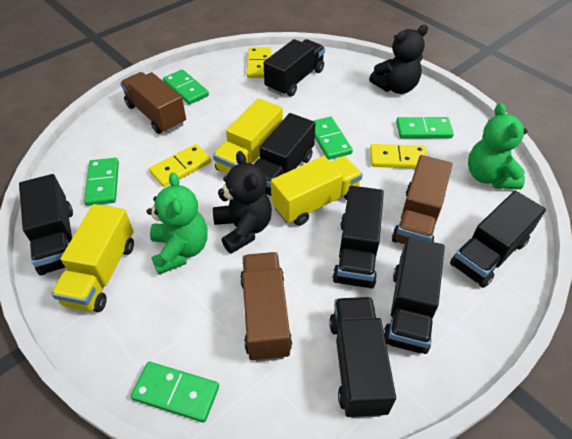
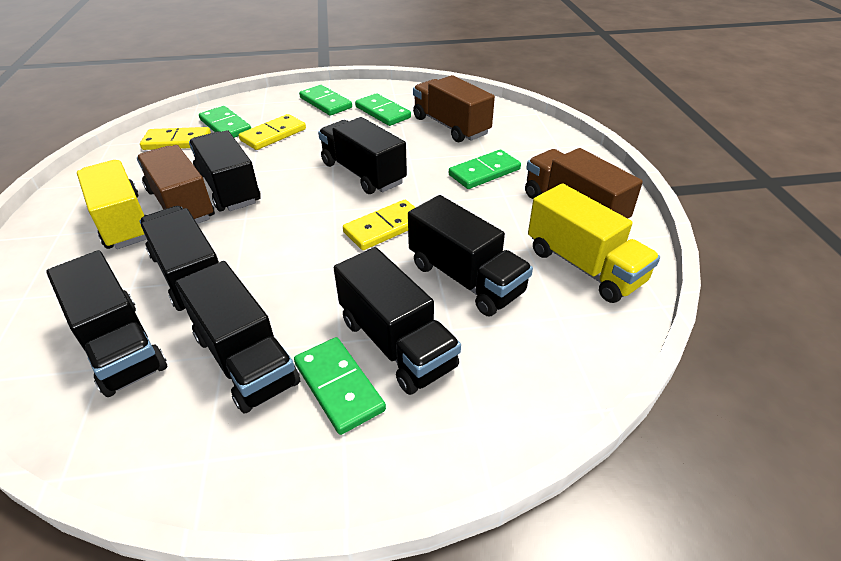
black teddy bear: [213,151,272,254] [369,25,428,94] = 2 -> none = 0
green teddy bear: [147,172,208,275] [468,103,527,189] = 2 -> none = 0
yellow truck: [51,204,134,312] [213,98,283,174] [271,156,363,226] = 3 -> [77,160,147,249] [528,183,660,303] = 2

